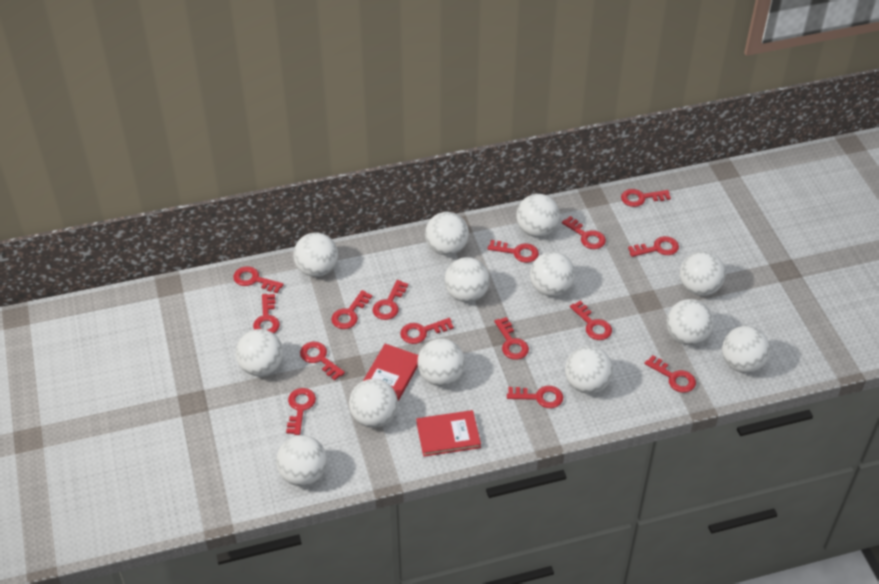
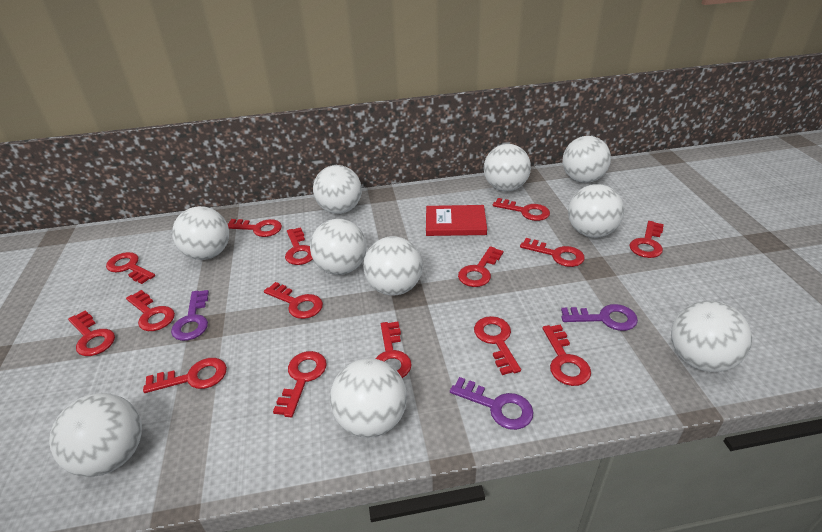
purple key: none = 0 -> [171,290,209,341] [450,377,534,430] [561,304,638,331] = 3
red book: [363,344,418,401] [416,410,481,457] = 2 -> [426,205,487,236] = 1
white ball: [236,329,283,376] [276,435,327,486] [294,233,338,277] [349,379,398,428] [417,338,465,386] [425,212,469,256] [445,257,490,303] [516,194,560,237] [530,252,575,297] [565,346,613,394] [667,299,714,345] [680,251,726,296] [722,326,770,373] = 13 -> [49,393,142,477] [172,206,229,260] [310,219,367,275] [313,165,362,214] [330,358,407,438] [363,236,423,295] [484,144,531,191] [562,136,611,183] [568,184,624,238] [671,301,752,372] = 10

